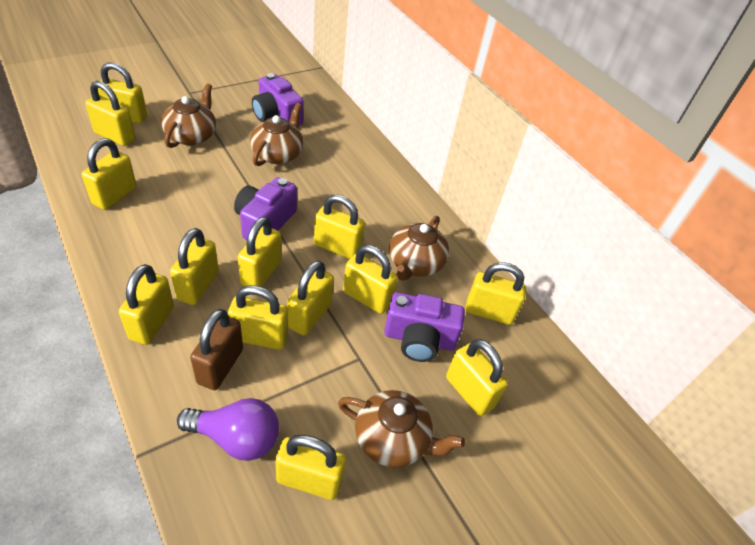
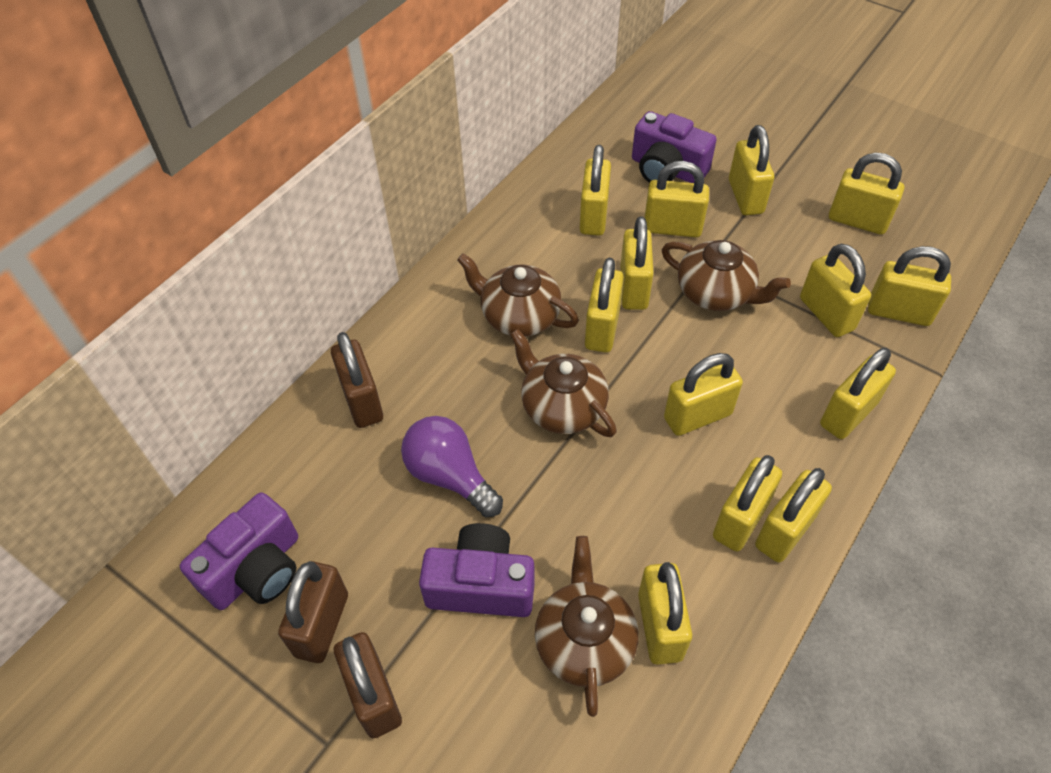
brown padlock: [190,309,243,390] = 1 -> [278,561,348,663] [331,332,383,428] [334,632,402,738] = 3

